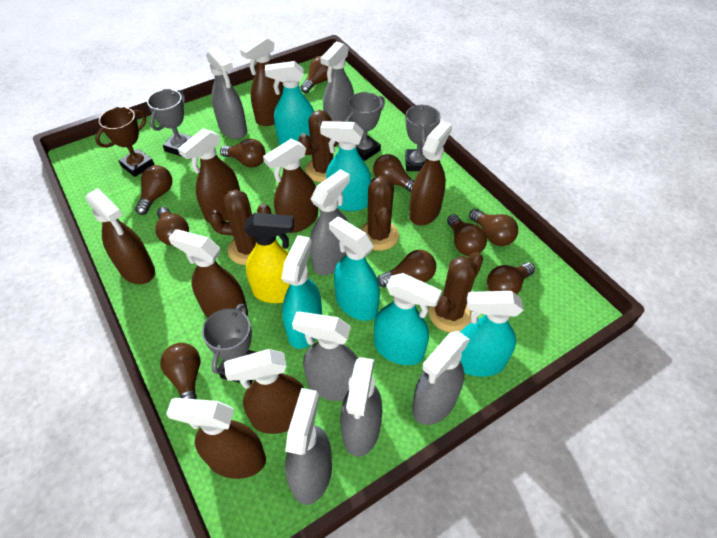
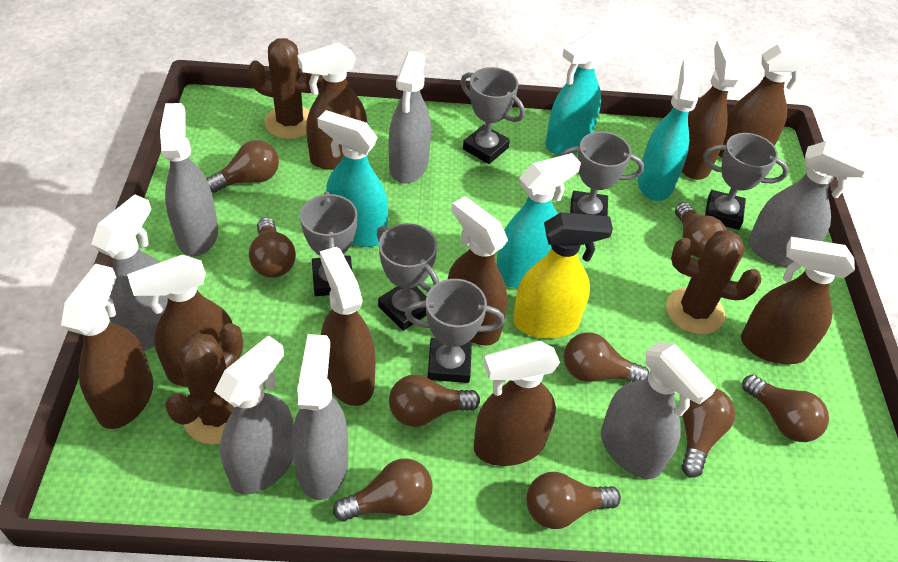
brown cactus: [208,189,271,265] [298,110,340,182] [360,176,399,251] [429,252,483,333] = 4 -> [165,323,243,444] [248,38,322,139] [666,230,761,334] = 3
brown light bulb: [135,165,173,215] [155,207,189,246] [160,343,200,399] [220,139,266,167] [300,56,328,93] [373,154,414,192] [377,250,436,287] [447,214,487,256] [469,209,518,246] [487,262,535,295] = 10 -> [206,140,279,193] [249,217,296,278] [333,459,433,521] [389,375,480,427] [526,472,621,529] [564,333,649,382] [675,202,727,258] [681,388,735,478] [742,374,829,442] = 9
brown spray bottle: [86,188,155,284] [166,398,266,479] [168,229,248,317] [178,128,240,223] [224,349,304,434] [240,35,283,126] [263,139,318,233] [409,121,452,226] = 8 -> [61,264,153,429] [127,255,233,387] [297,42,367,170] [320,247,376,406] [448,196,508,345] [474,341,560,466] [682,40,741,180] [719,44,820,158] [741,237,855,364] = 9
brown trophy: [95,107,155,177] = 1 -> none = 0
grey trophy: [147,89,193,157] [202,304,256,384] [345,92,385,161] [405,104,441,171] = 4 -> [300,191,357,296] [377,223,439,331] [405,279,505,383] [460,67,525,164] [560,131,644,216] [703,133,789,230] = 6
turquoise spray bottle: [265,61,314,145] [281,235,322,349] [320,121,371,211] [329,217,380,321] [374,273,442,365] [460,291,524,377] = 6 -> [317,110,388,247] [496,153,581,288] [546,30,609,155] [638,59,700,201] = 4

